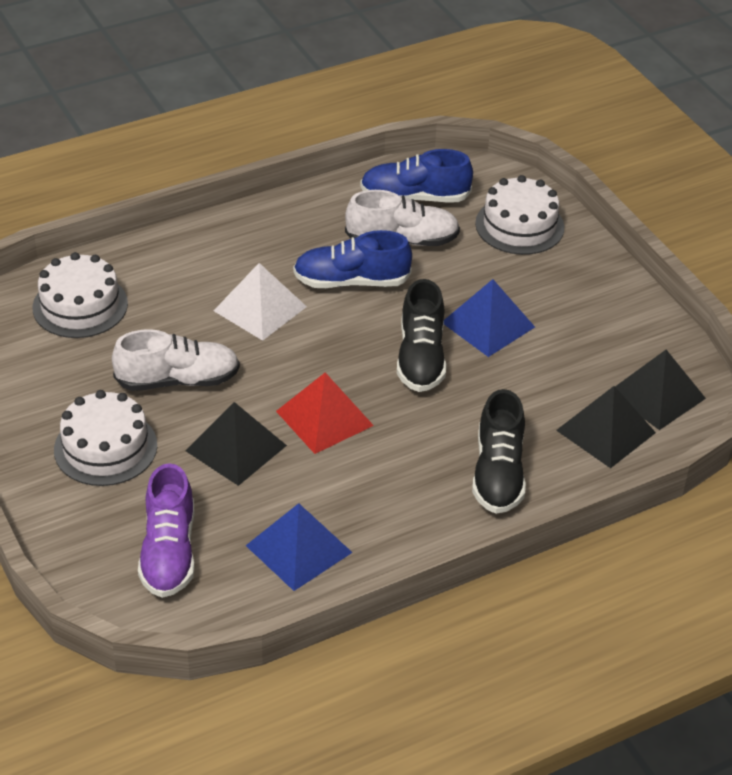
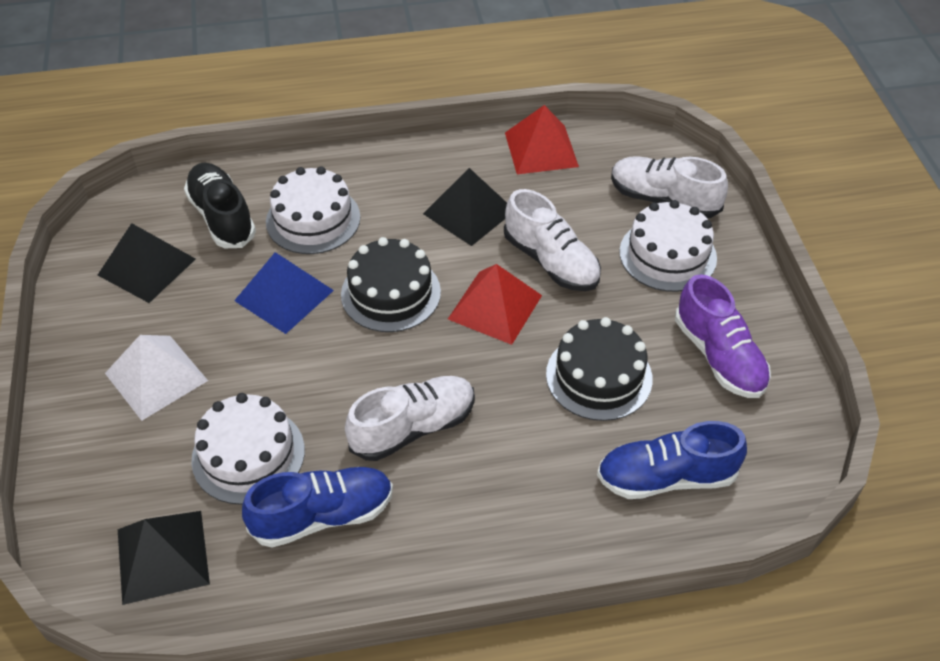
black cake: none = 0 -> [341,237,441,332] [546,317,653,421] = 2
black shoe: [397,279,446,392] [472,389,526,514] = 2 -> [184,163,256,248] = 1
blue pyramid: [246,503,353,591] [444,279,535,357] = 2 -> [234,252,334,334] = 1
red pyramid: [276,372,374,454] = 1 -> [448,264,542,345] [505,105,579,174] = 2
white shoe: [112,329,240,391] [345,190,460,246] = 2 -> [345,376,475,461] [504,189,601,291] [611,156,728,218] = 3

